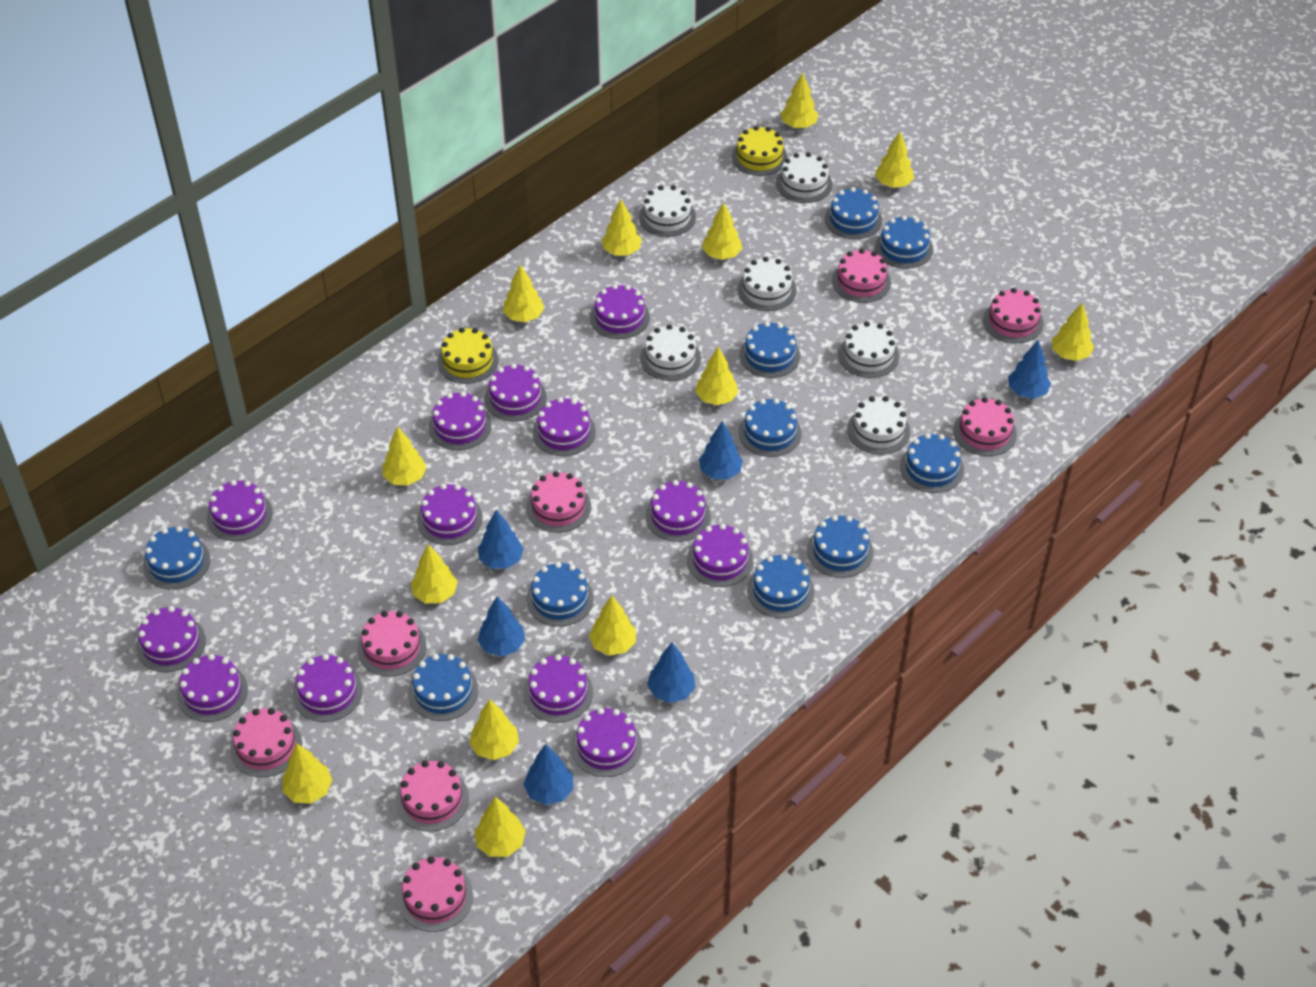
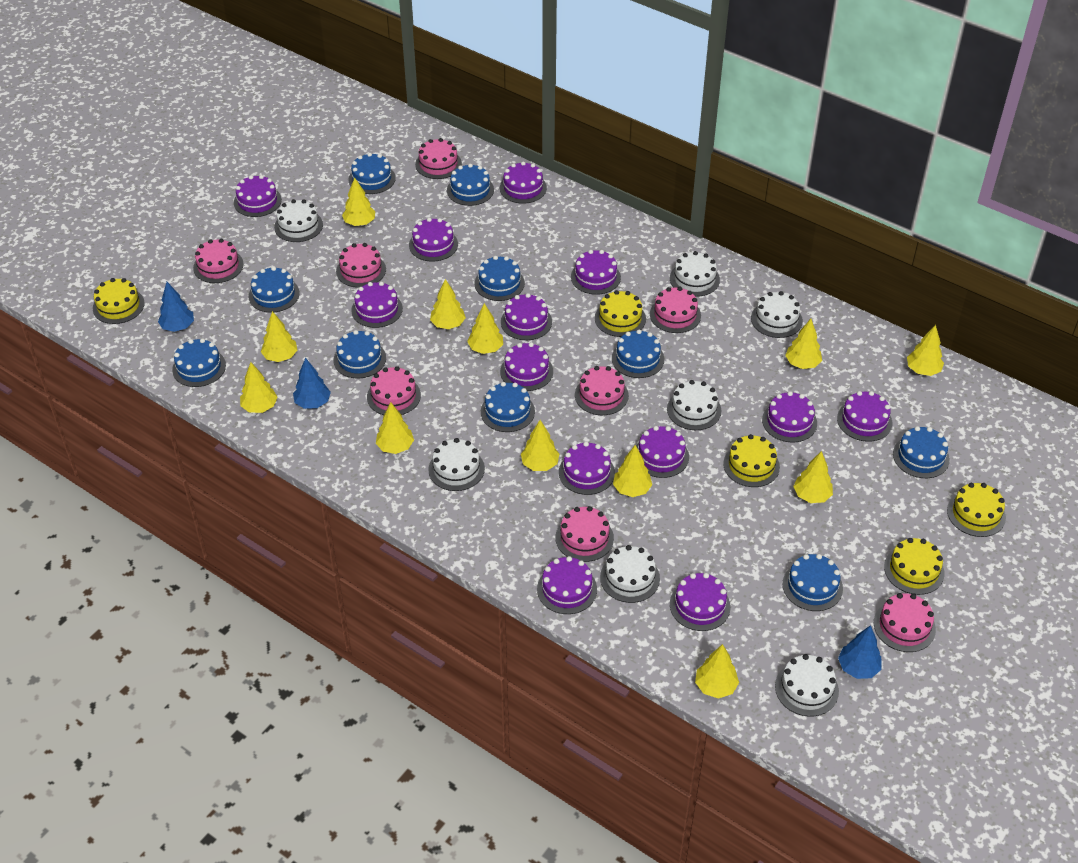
blue tree: [477,596,525,657] [478,510,524,569] [523,744,573,805] [647,643,695,703] [699,421,743,479] [1008,340,1051,399] = 6 -> [158,282,194,332] [293,357,331,409] [838,625,882,679] = 3
white cake: [639,185,696,237] [640,324,701,381] [737,257,797,311] [776,152,832,203] [838,321,899,378] [847,396,910,454] = 6 -> [274,199,323,242] [428,438,485,491] [600,545,660,603] [667,380,721,430] [670,251,720,297] [751,291,803,338] [775,654,839,717] = 7
yellow cake: [437,328,499,384] [732,126,787,176] = 2 -> [93,278,145,324] [595,290,646,337] [723,434,780,487] [884,538,945,595] [947,483,1006,537] = 5
yellow tree: [282,744,332,804] [383,426,427,486] [411,544,458,603] [469,699,519,760] [474,797,526,857] [503,265,544,322] [589,596,636,655] [602,199,642,255] [695,347,738,405] [702,202,742,260] [780,72,818,128] [875,132,914,188] [1052,302,1094,361] = 13 -> [240,362,278,413] [261,311,297,362] [342,177,375,226] [376,402,414,454] [430,279,466,329] [467,303,503,354] [521,420,559,471] [613,445,652,497] [695,644,739,699] [785,319,822,369] [793,451,833,503] [907,325,944,376] = 12

